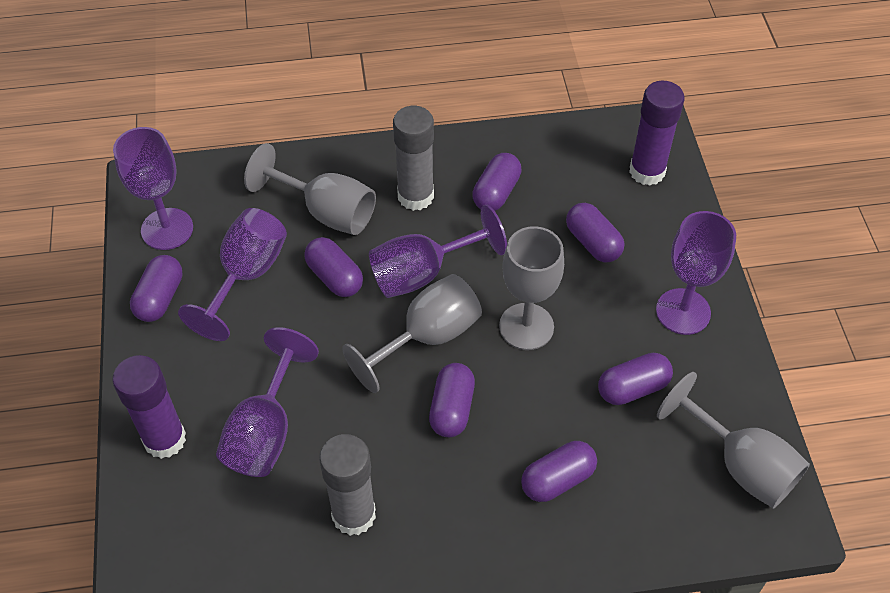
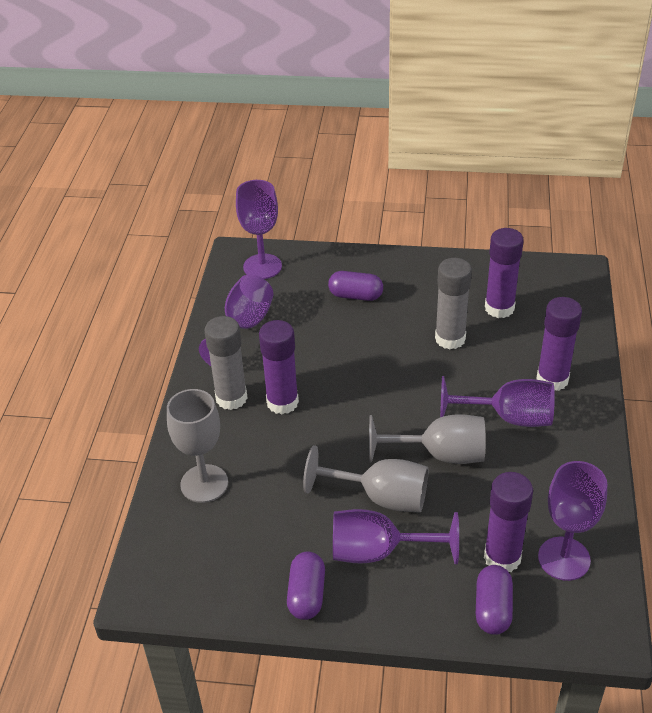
grey goblet: [244,143,376,235] [342,274,482,393] [499,226,564,350] [657,372,810,509] = 4 -> [167,389,228,503] [303,445,429,512] [369,414,486,464] = 3
purple capsule: [130,255,183,322] [304,237,363,297] [429,363,475,437] [472,153,522,211] [521,441,597,502] [566,203,624,262] [598,353,673,405] = 7 -> [287,552,325,620] [328,271,383,301] [476,565,513,635] = 3
purple glue stick: [112,355,186,459] [629,81,685,186] = 2 -> [259,320,299,414] [484,472,533,572] [485,228,524,318] [536,297,582,391] = 4

